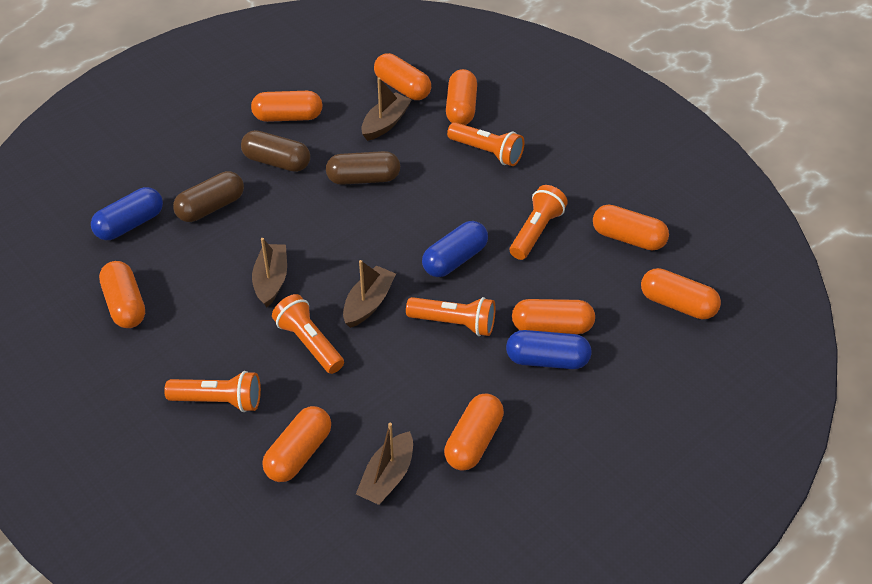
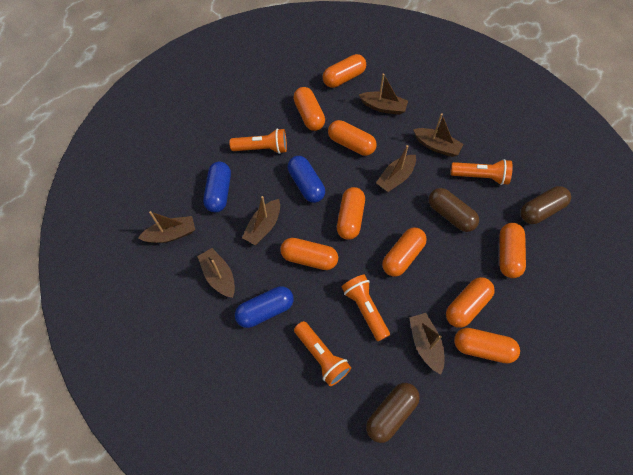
brown boat: [252,238,287,307] [343,260,396,328] [356,423,413,505] [361,77,412,141] = 4 -> [138,211,195,243] [197,248,235,298] [242,196,280,245] [359,73,408,115] [376,145,416,192] [409,313,444,374] [413,113,464,157] = 7
orange flashlight: [164,371,261,412] [272,294,344,374] [406,297,496,336] [447,122,524,166] [510,185,568,260] = 5 -> [229,128,287,154] [294,321,351,386] [342,275,390,341] [450,159,513,185] = 4

